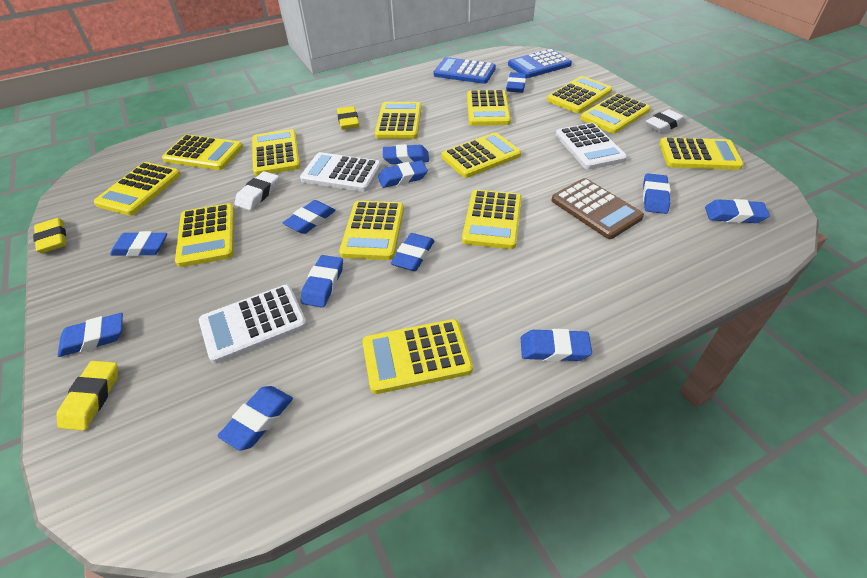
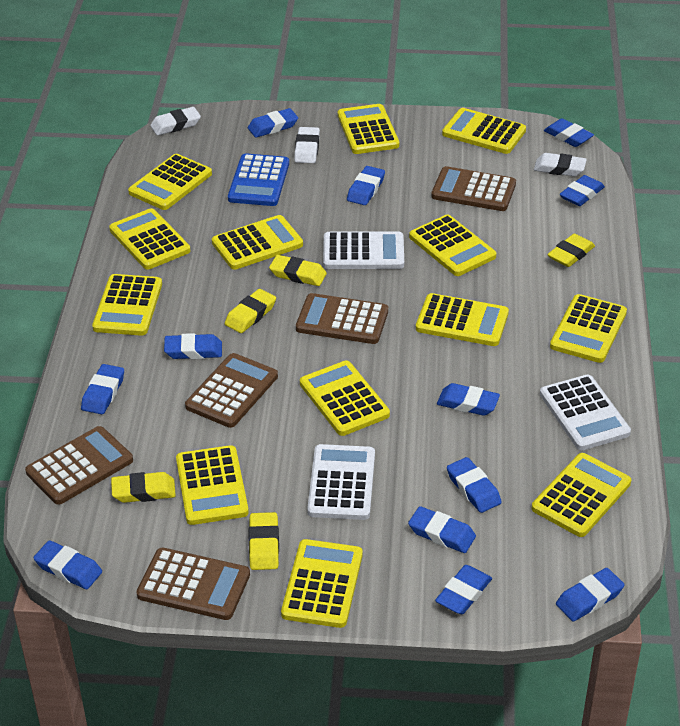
blue calculator: [434,57,496,84] [508,49,572,78] = 2 -> [228,153,289,206] = 1
brown calculator: [551,178,644,239] = 1 -> [25,426,133,505] [137,548,250,620] [185,353,278,428] [296,293,388,344] [431,166,516,211] = 5
white eraser: [235,171,279,210] [646,109,685,133] = 2 -> [150,107,201,135] [294,127,320,163] [534,153,587,176] = 3
yellow eraser: [33,218,66,253] [57,361,118,431] [337,106,359,130] = 3 -> [111,472,176,503] [225,289,276,333] [249,512,279,570] [269,255,327,286] [547,234,595,267] = 5

